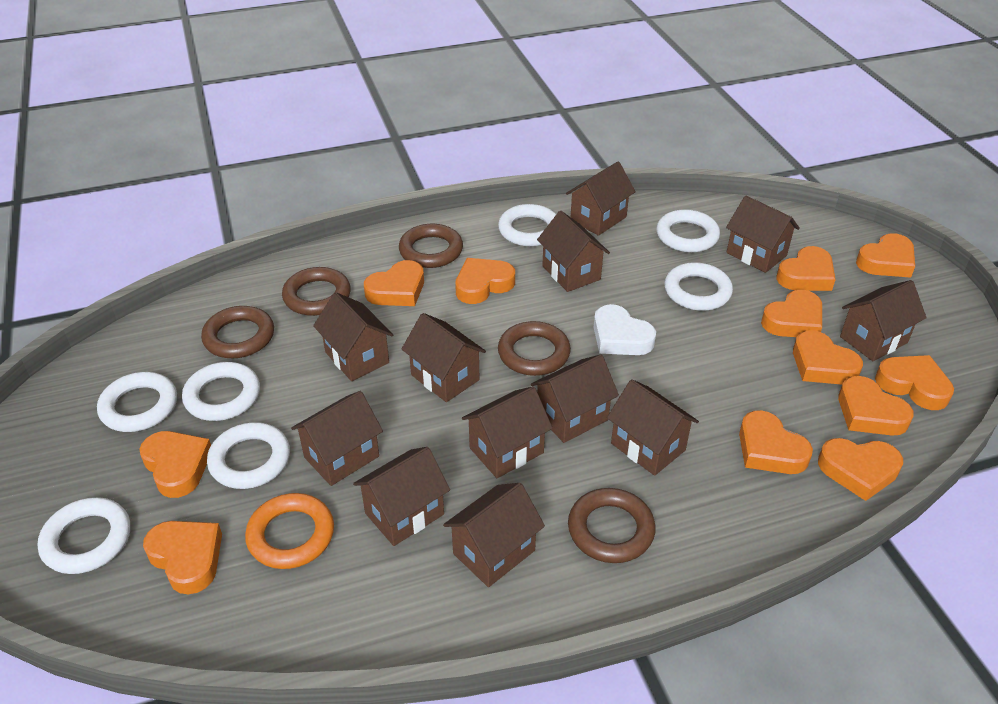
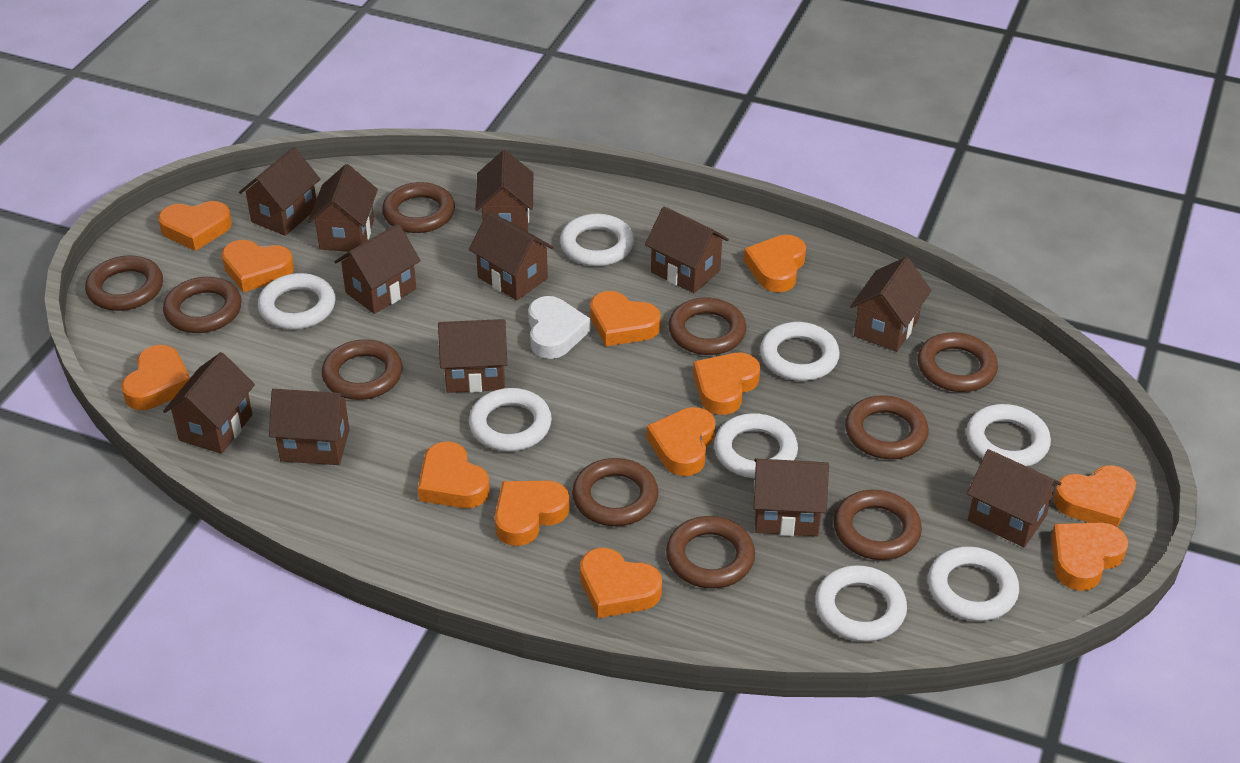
brown ring: [201,306,274,358] [282,267,351,316] [399,224,463,268] [498,321,571,376] [568,488,655,563] = 5 -> [85,255,163,311] [163,277,242,333] [322,339,402,400] [382,182,455,233] [572,458,658,526] [666,516,755,589] [668,297,746,355] [834,490,922,560] [845,395,928,459] [917,332,998,392] = 10
orange ring: [245,493,334,569] = 1 -> none = 0
white ring: [38,497,130,574] [97,372,177,432] [182,362,260,421] [207,422,290,489] [498,204,556,247] [656,209,720,253] [664,262,733,311] = 7 -> [258,273,336,330] [469,388,552,452] [560,214,634,266] [714,413,798,478] [760,322,840,381] [815,565,907,642] [928,546,1019,621] [966,404,1051,467] = 8

